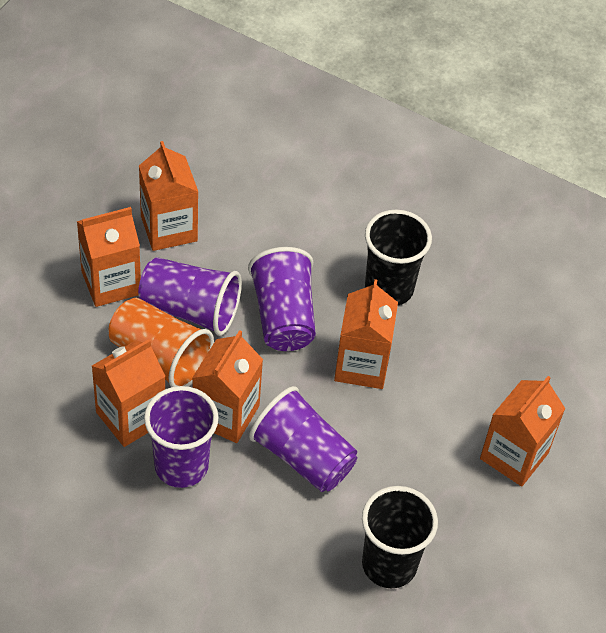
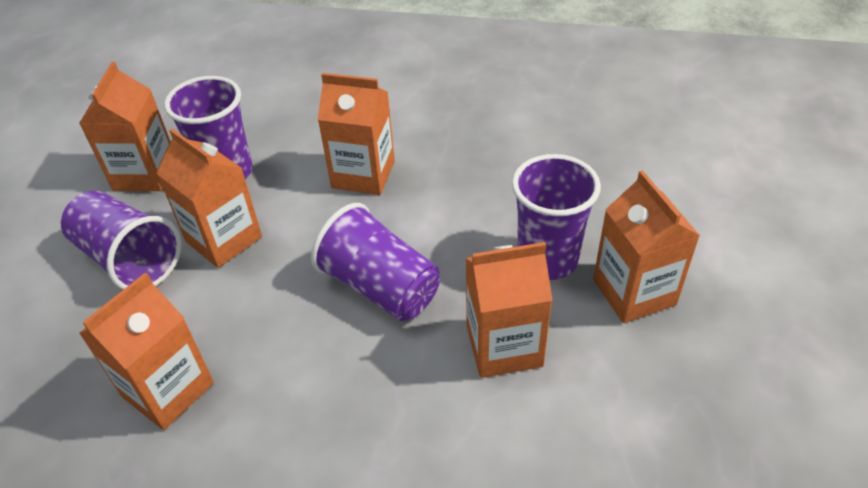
black cup: [362,486,438,588] [365,210,432,305] = 2 -> none = 0
orange cup: [108,298,214,387] = 1 -> none = 0

